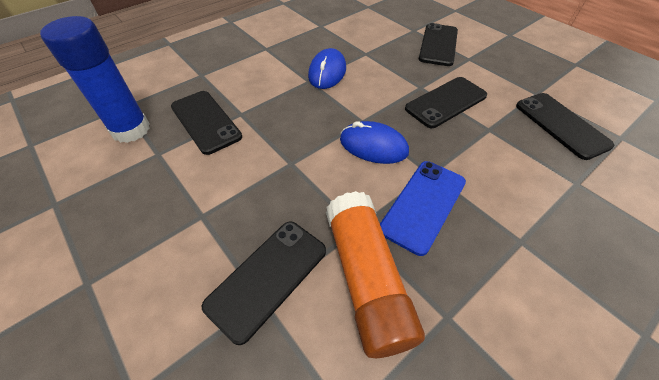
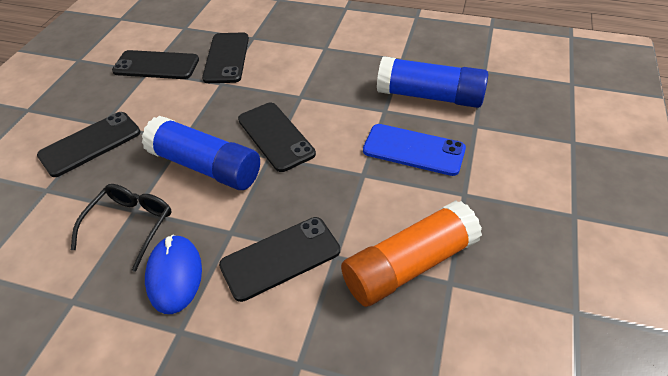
black glasses: none = 0 -> [71,184,172,272] = 1
blue glue stick: [40,16,150,143] = 1 -> [142,116,260,190] [377,56,488,108] = 2
blue mouse: [308,48,346,89] [340,121,409,164] = 2 -> [145,235,202,314] = 1

